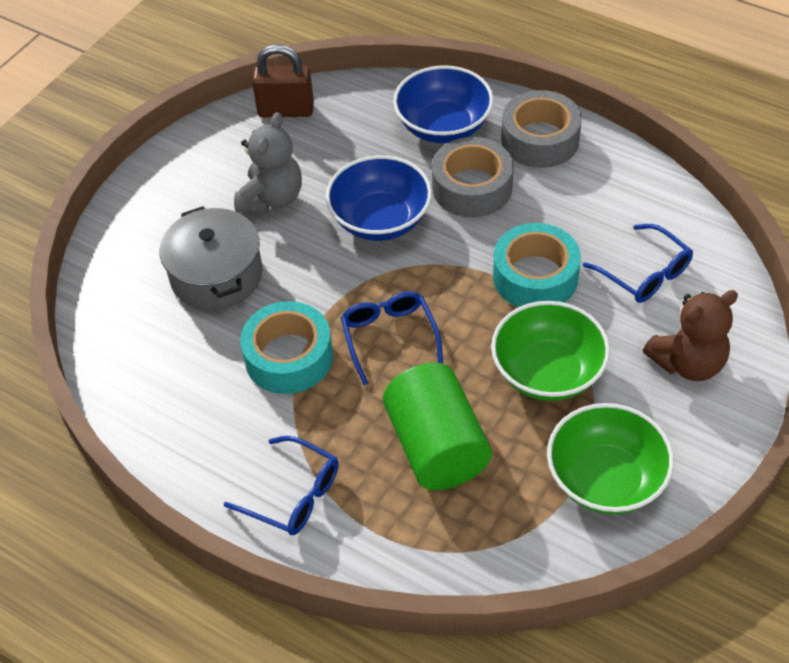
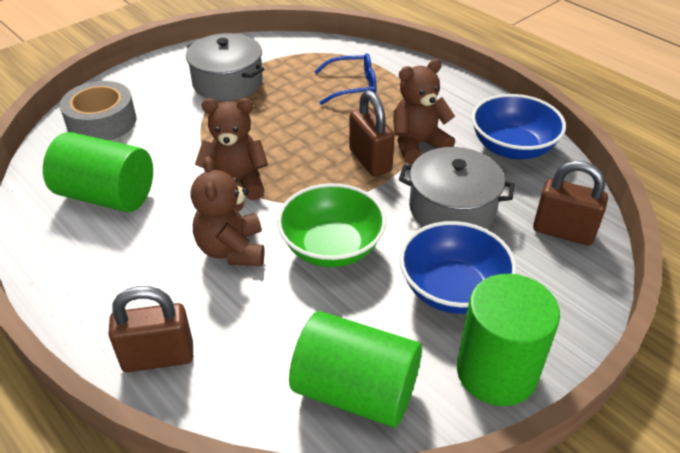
blue glasses: [224,436,339,535] [341,291,443,385] [583,224,693,303] = 3 -> [314,53,376,105] = 1
brown padlock: [252,44,314,117] = 1 -> [108,286,193,372] [349,90,395,176] [533,161,608,245] = 3
brown teddy bear: [643,290,738,381] = 1 -> [191,156,265,266] [195,98,268,200] [393,59,455,164] = 3
green bowl: [491,301,610,401] [547,403,674,514] = 2 -> [277,183,386,267] = 1
green cylinder: [383,363,492,490] = 1 -> [43,132,153,212] [289,311,422,427] [457,274,560,406] = 3
grey pot: [160,206,262,310] = 1 -> [186,33,264,101] [399,147,515,229] = 2
grey tape: [432,137,514,218] [501,90,582,168] = 2 -> [60,81,137,141] = 1
grey teddy bear: [234,112,302,213] = 1 -> none = 0
turquoise tape: [240,301,333,394] [493,223,581,307] = 2 -> none = 0

